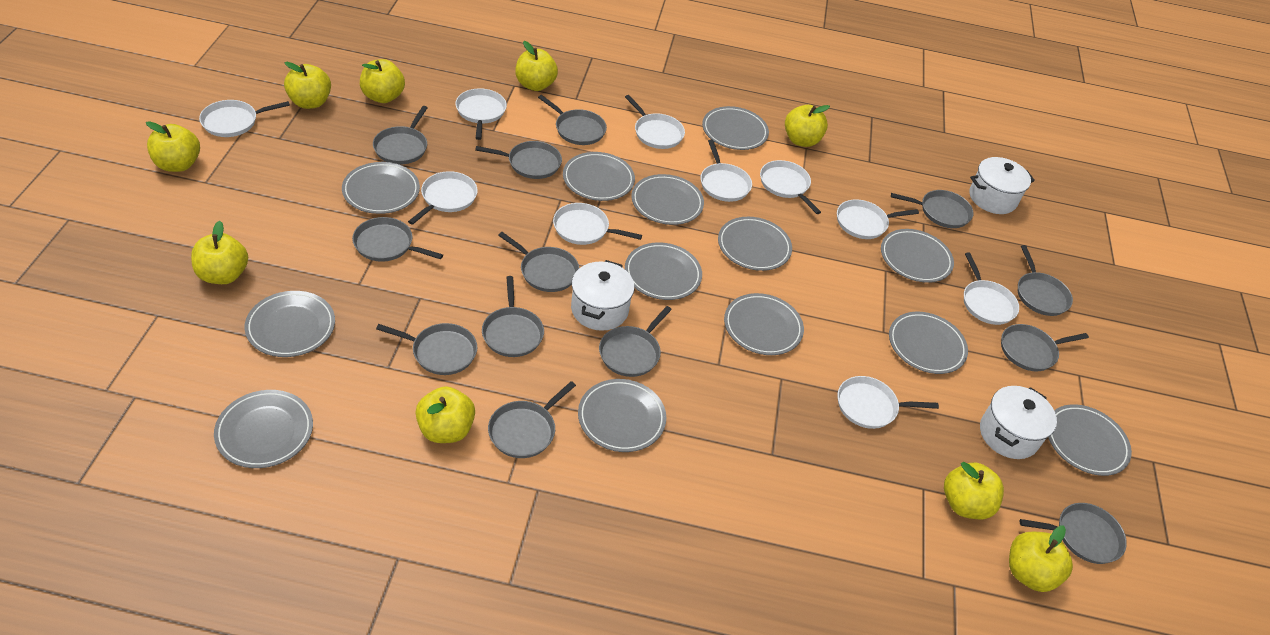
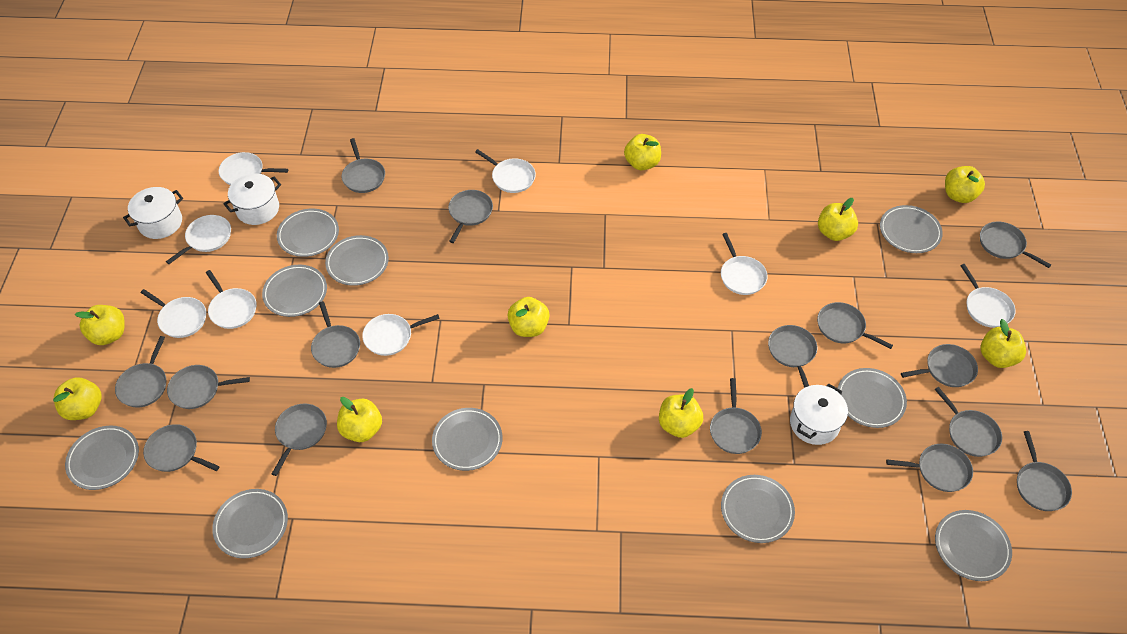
grey pan: [352,217,443,262] [373,106,428,164] [376,323,478,375] [475,141,562,179] [482,276,544,357] [488,381,576,458] [498,232,579,292] [538,95,607,145] [599,306,672,377] [891,190,973,228] [1001,324,1089,371] [1018,245,1073,316] [1020,503,1127,564] = 13 -> [115,336,166,408] [143,424,219,472] [167,365,250,409] [272,404,327,476] [311,301,360,368] [342,138,385,193] [448,190,493,243] [710,378,762,454] [768,325,817,388] [817,302,893,349] [886,444,973,492] [901,344,978,387] [934,387,1002,457] [980,222,1051,268] [1017,431,1072,511] = 15
grey plate: [214,390,313,468] [245,291,335,357] [342,162,420,214] [563,152,635,201] [578,379,666,452] [625,242,702,300] [632,174,704,225] [702,106,769,150] [718,217,792,271] [724,293,804,355] [881,229,954,283] [889,312,968,374] [1048,404,1132,476] = 13 -> [65,426,139,490] [212,489,288,558] [262,265,327,317] [277,208,339,257] [325,235,389,286] [432,408,503,471] [721,475,795,543] [838,368,907,428] [880,205,943,253] [935,510,1012,581] = 10
white pan: [199,100,290,137] [408,171,478,225] [455,88,507,140] [553,203,642,245] [625,95,685,149] [701,139,752,202] [760,160,821,214] [837,199,919,239] [838,376,939,429] [964,252,1019,325] = 10 -> [141,289,206,338] [166,215,231,264] [206,270,257,329] [219,152,288,185] [362,314,440,356] [475,149,536,193] [721,233,768,295] [960,264,1016,328] = 8

